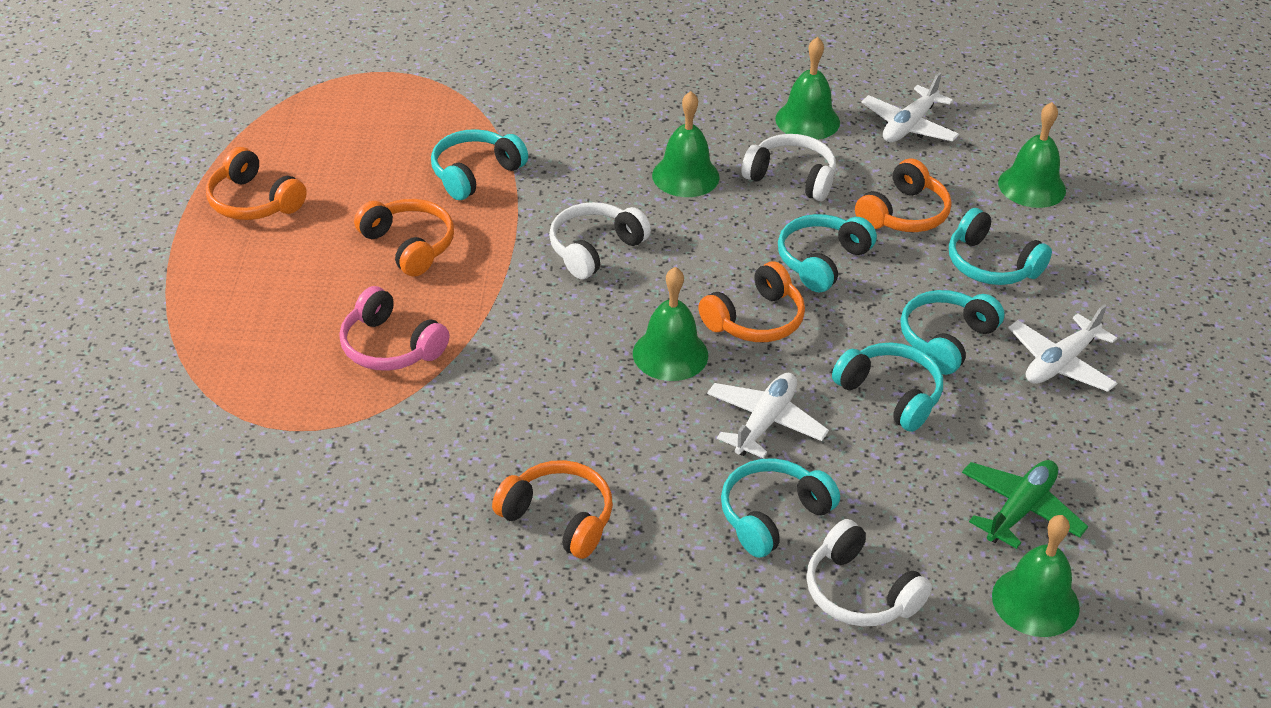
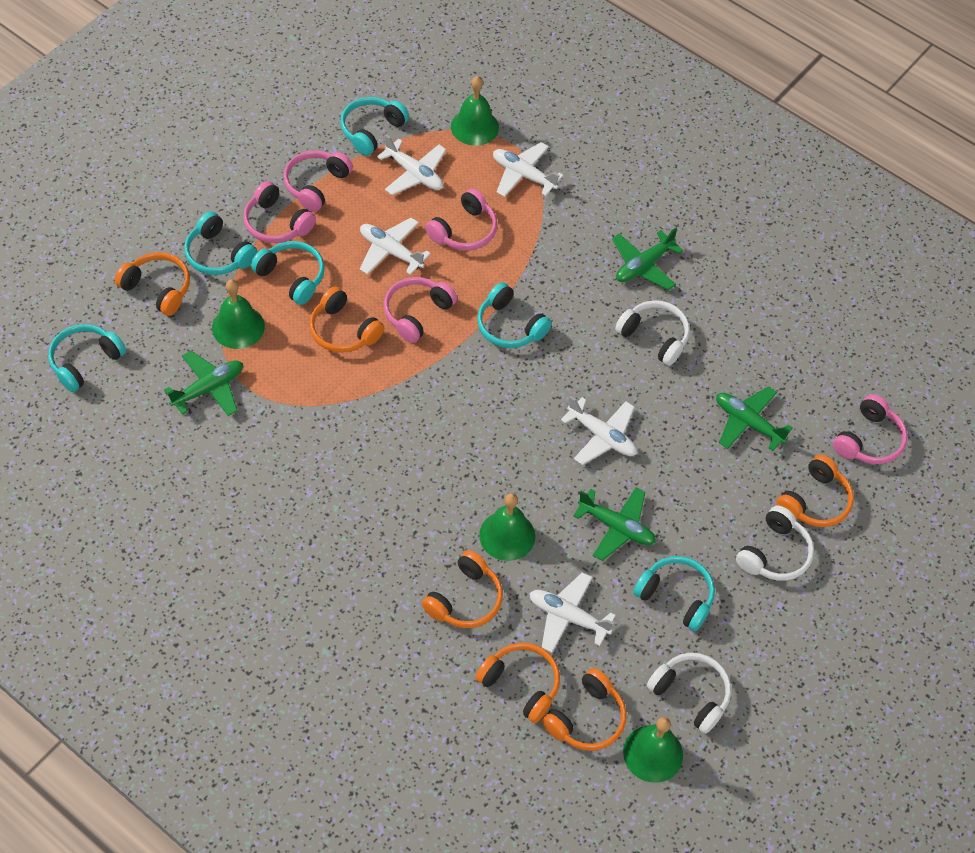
green bell: [633,267,708,381] [652,91,720,197] [775,37,840,140] [992,515,1080,637] [998,102,1066,208] = 5 -> [212,279,265,349] [451,76,499,146] [479,493,535,561] [623,717,683,783] = 4
green plane: [962,460,1088,549] = 1 -> [164,351,243,416] [573,487,656,561] [612,228,683,290] [716,386,793,451] = 4
orange headphones: [206,147,307,220] [354,199,454,277] [492,460,613,559] [698,261,805,342] [855,158,952,232] = 5 -> [115,252,190,316] [309,286,384,353] [422,550,503,628] [475,643,560,723] [542,668,627,751] [776,454,854,527] = 6
pink headphones: [339,286,449,371] = 1 -> [243,181,316,243] [283,150,353,212] [384,277,457,343] [425,188,497,251] [833,394,908,464] = 5
white plane: [707,373,829,458] [862,72,959,142] [1008,304,1117,392] = 3 -> [360,218,431,275] [377,134,446,195] [493,142,563,197] [530,572,616,653] [561,396,637,465] = 5

